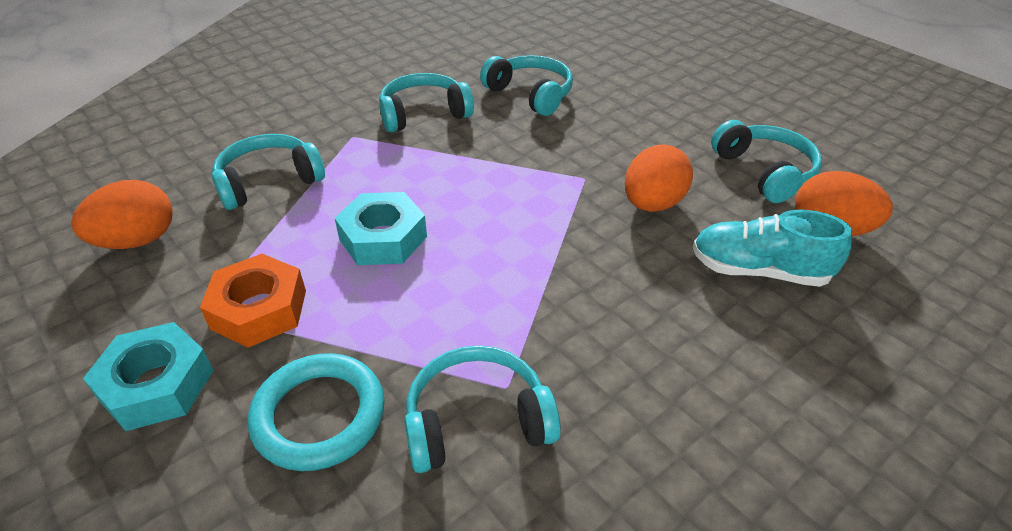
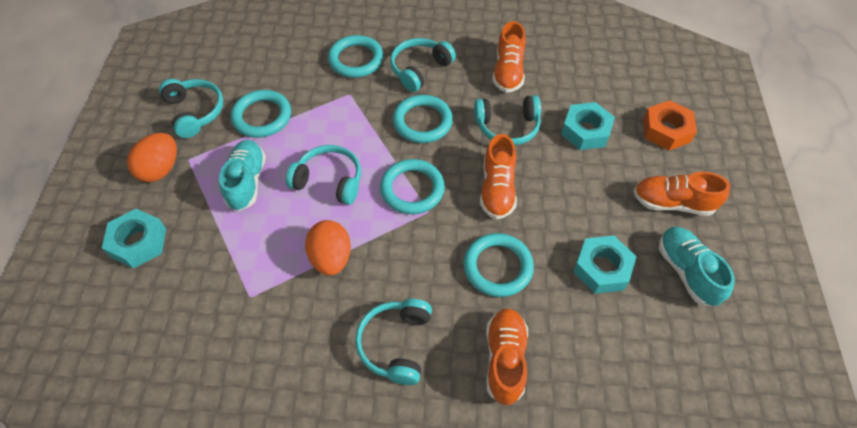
orange egg: [71,180,173,249] [625,144,693,212] [795,171,893,236] = 3 -> [127,133,177,182] [305,220,351,276] = 2
orange shoe: none = 0 -> [480,134,517,219] [486,308,528,405] [492,21,526,93] [634,172,730,216] = 4
turquoise nut: [83,322,214,431] [335,192,427,265] = 2 -> [102,209,166,269] [561,102,615,150] [573,236,637,294] = 3
turquoise ring: [248,353,385,471] = 1 -> [231,90,291,138] [328,35,384,78] [380,159,445,214] [393,95,453,143] [463,233,534,297] = 5
turquoise shoe: [693,210,852,287] = 1 -> [219,140,266,211] [659,226,735,306] = 2

